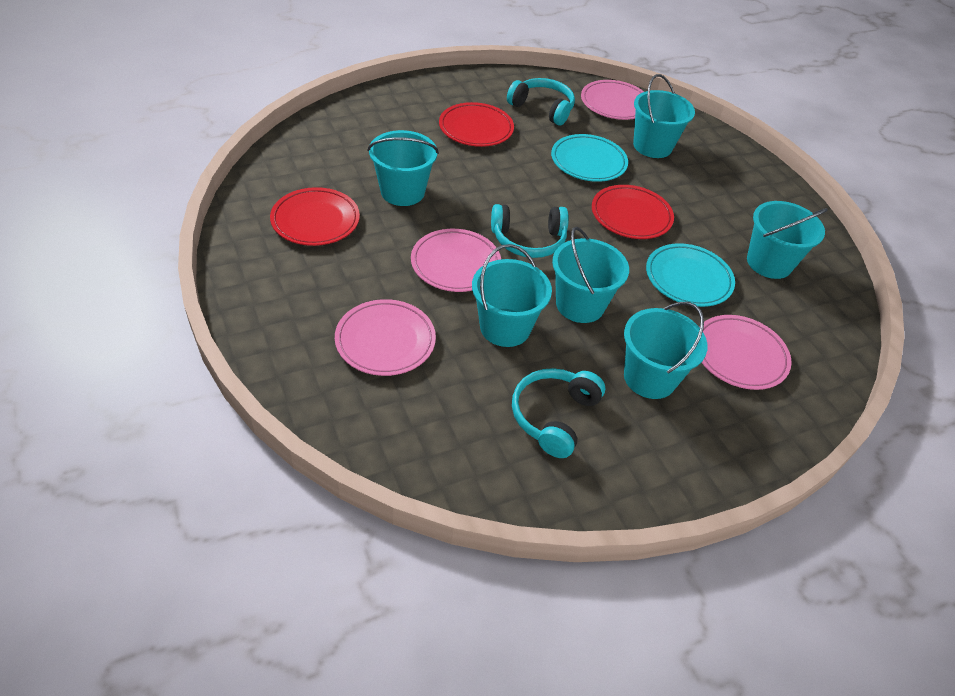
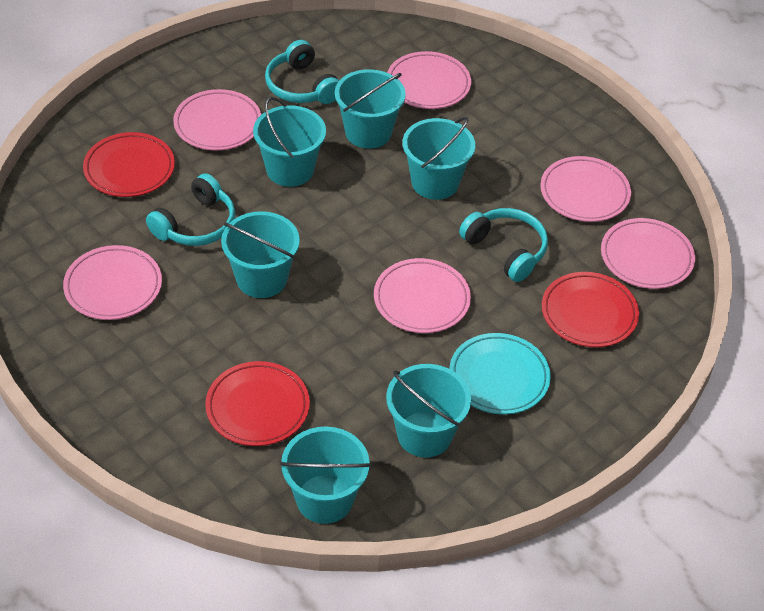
pink plate: [335,299,436,376] [411,229,501,292] [581,80,644,120] [699,315,792,390] = 4 -> [63,245,162,320] [173,89,261,150] [374,258,471,333] [387,51,471,109] [540,156,631,222] [601,218,695,289] = 6
turquoise plate: [551,134,628,182] [646,243,735,307] = 2 -> [449,333,551,414] = 1

